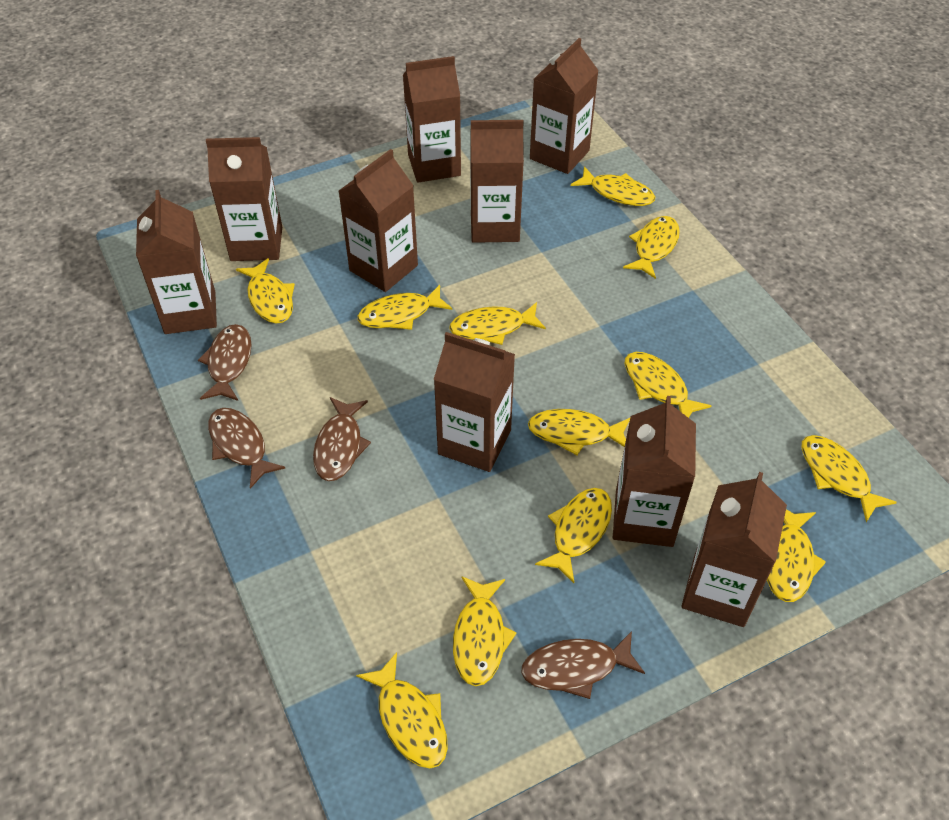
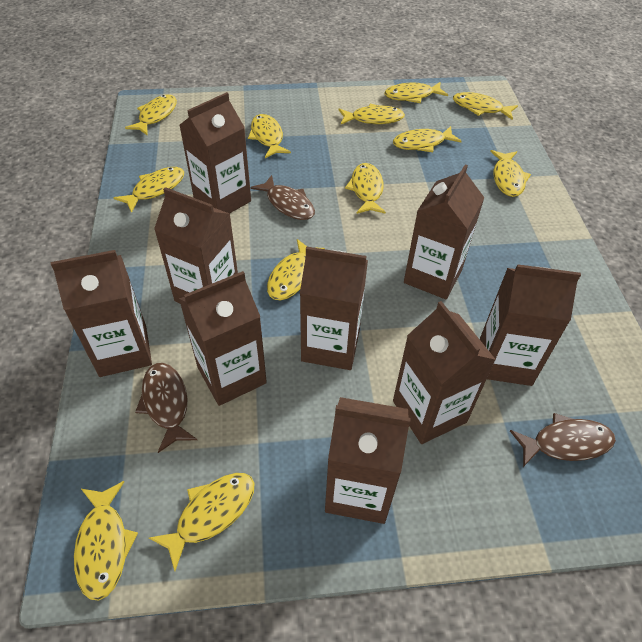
brown fish: [198,324,252,401] [208,408,285,488] [313,397,371,481] [521,631,645,699] = 4 -> [135,363,197,453] [250,175,315,220] [510,413,616,467] = 3

